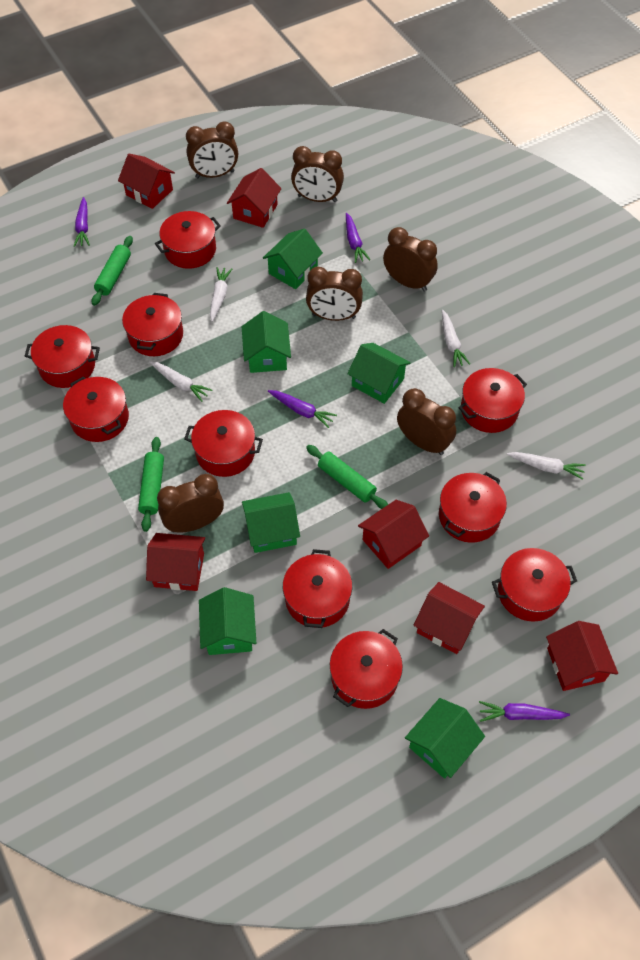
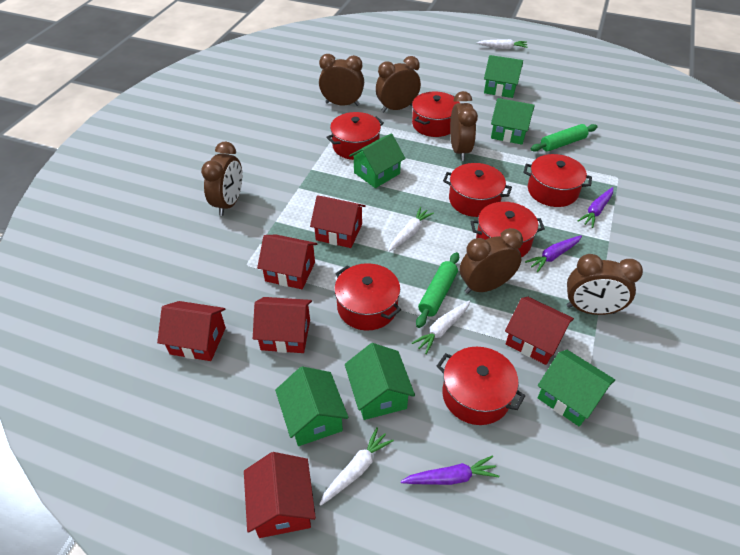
green rolling pin: [92,236,133,306] [138,437,164,532] [306,445,388,509] = 3 -> [416,252,459,328] [531,124,598,152] = 2
purple carrot: [74,197,90,247] [268,390,337,428] [346,213,370,263] [479,701,570,722] = 4 -> [400,456,499,485] [525,235,582,273] [578,187,613,228] = 3
red pot: [25,325,100,388] [63,376,129,442] [122,293,183,356] [155,211,221,269] [184,410,263,477] [283,549,352,628] [330,629,403,709] [439,472,507,543] [459,368,527,433] [492,548,577,622] = 10 -> [326,112,384,160] [334,263,401,331] [412,92,460,137] [437,347,525,425] [443,163,512,217] [470,202,545,257] [524,154,592,207] = 7

